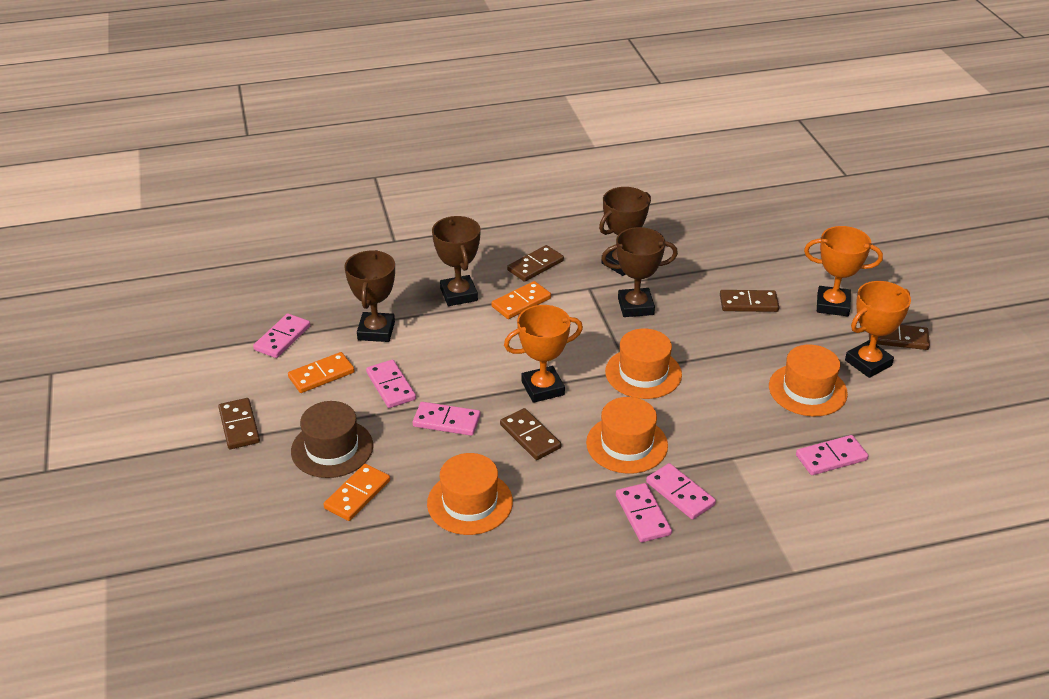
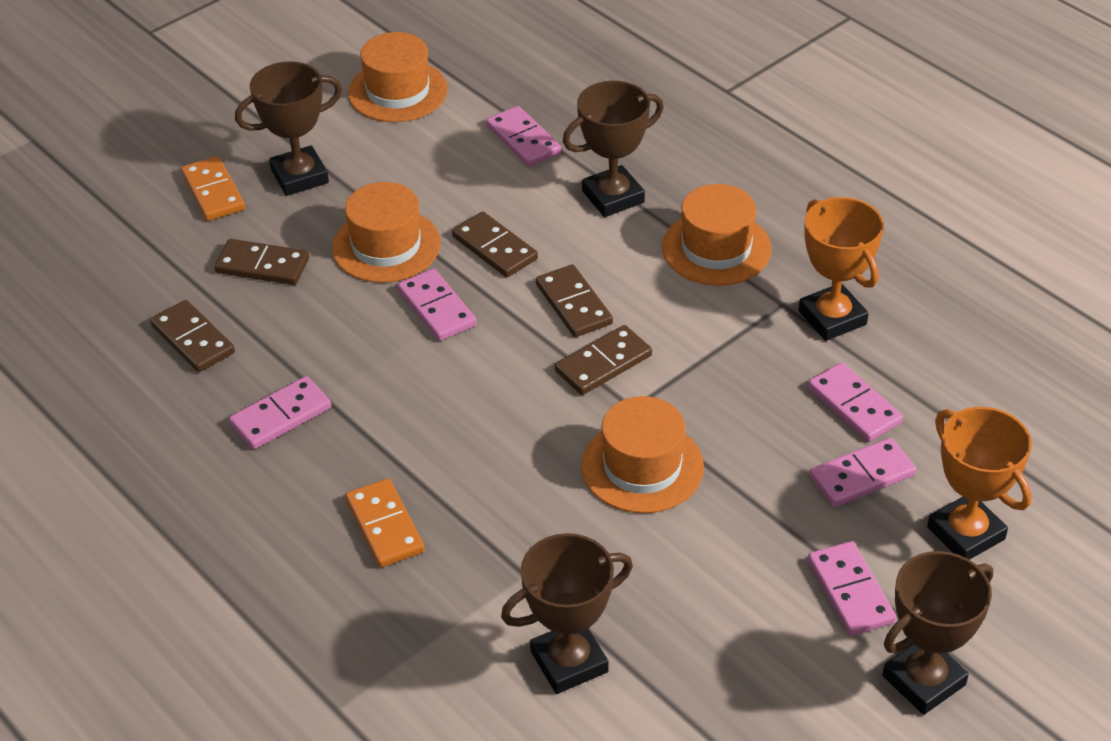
brown hat: [291,401,373,478] = 1 -> none = 0
orange domino: [288,352,355,393] [323,464,390,521] [491,281,551,319] = 3 -> [181,156,245,221] [345,478,425,567] = 2
orange trophy: [504,305,583,403] [804,226,883,316] [845,281,911,378] = 3 -> [799,197,884,341] [927,407,1032,560] = 2

